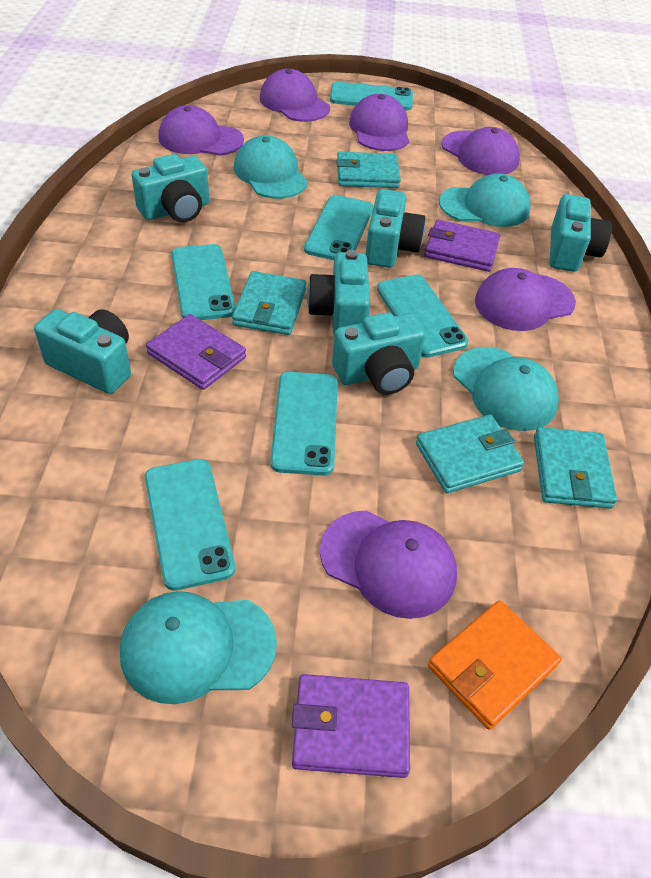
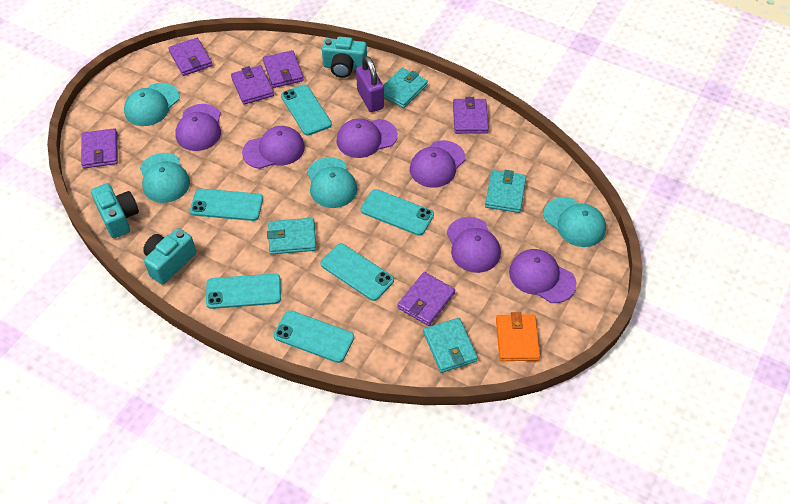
purple padlock: none = 0 -> [356,56,384,112] = 1
purple wallet: [146,314,246,390] [292,674,410,778] [424,220,500,272] = 3 -> [81,128,118,168] [168,38,212,76] [231,65,274,105] [263,50,304,88] [398,272,455,326] [453,97,489,134] = 6
turquoise camera: [34,309,131,394] [132,154,209,222] [307,250,370,335] [332,312,425,395] [365,189,425,268] [550,194,612,272] = 6 -> [91,183,139,238] [143,228,196,285] [322,36,367,78] = 3

